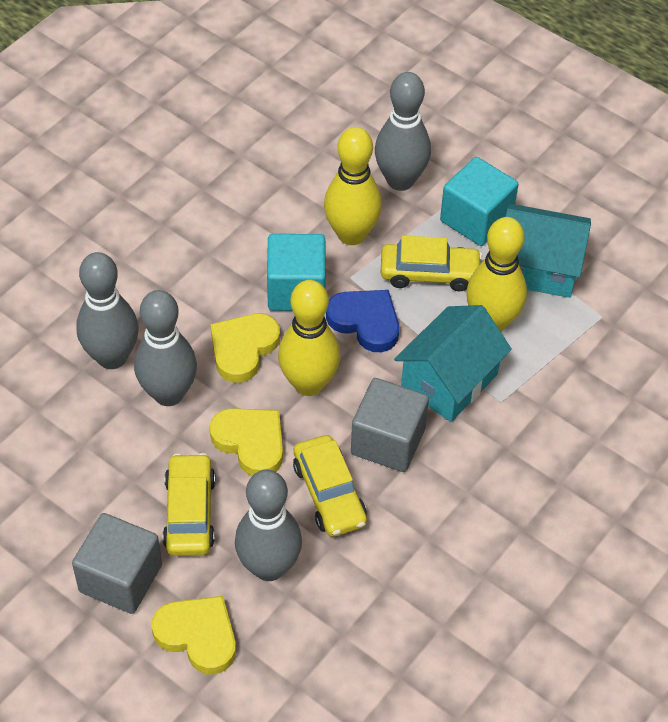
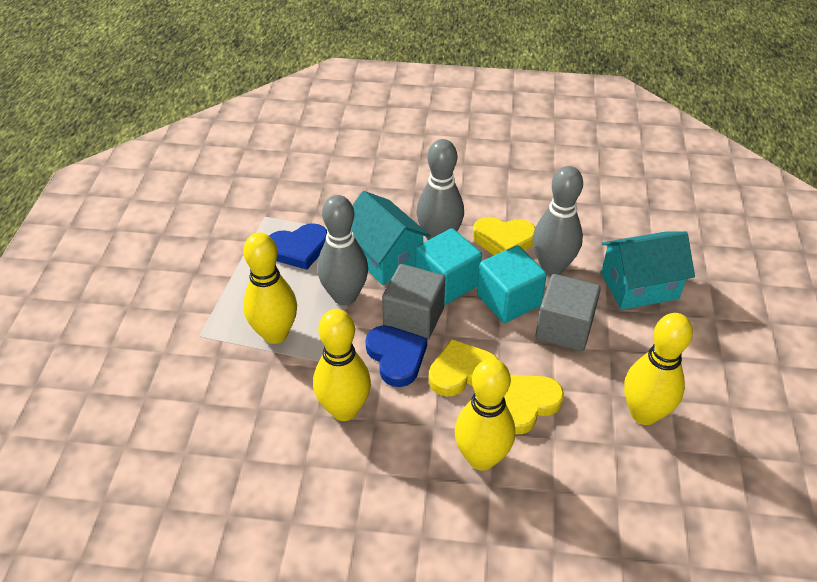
blue heart: [326,290,399,352] = 1 -> [269,223,327,270] [365,325,427,387] = 2
grey bowling pin: [76,252,139,369] [134,290,197,406] [235,470,302,581] [375,72,431,191] = 4 -> [317,195,368,305] [417,139,464,240] [533,166,583,275] = 3
yellow bowling pin: [278,280,340,396] [324,127,382,245] [466,217,527,332] = 3 -> [243,232,297,344] [313,309,371,421] [455,358,515,471] [624,313,693,425] = 4
yellow car: [163,453,216,556] [293,435,367,537] [380,235,482,291] = 3 -> none = 0

